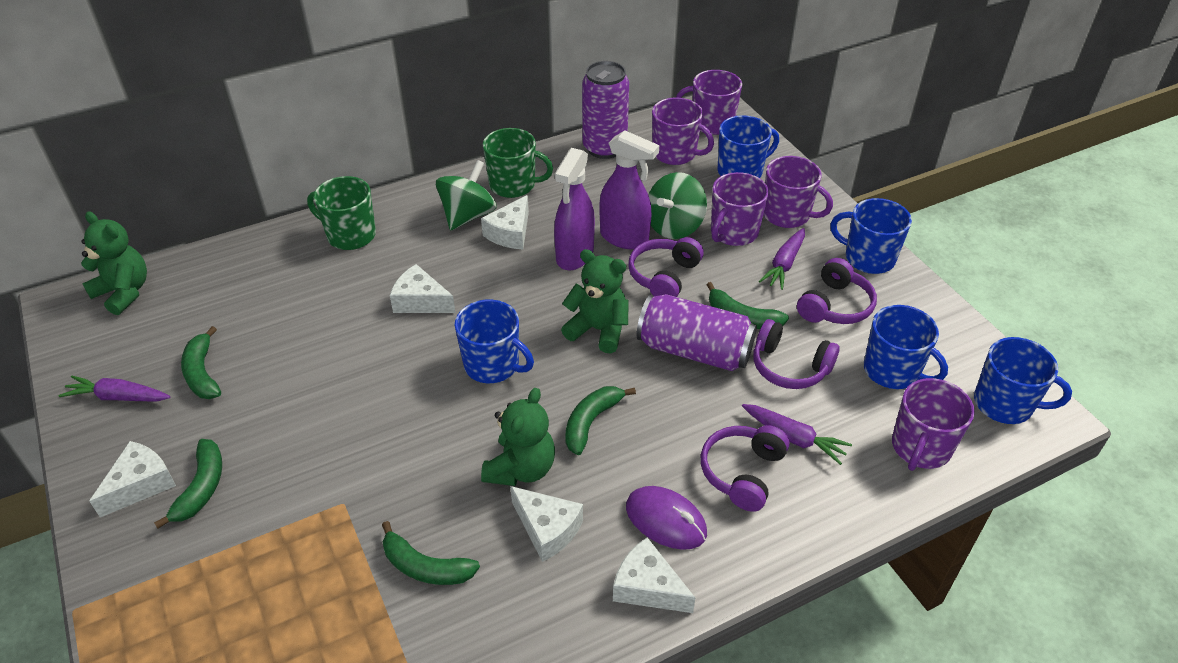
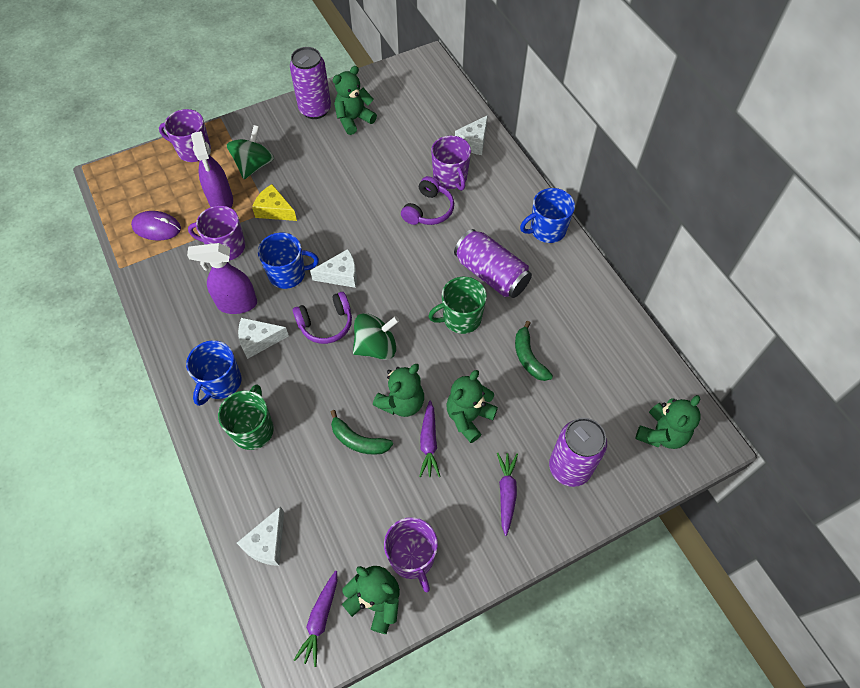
blue mug: [454,300,534,383] [717,115,779,178] [830,198,912,274] [864,305,948,389] [974,337,1072,424] = 5 -> [186,340,241,406] [258,233,319,289] [520,188,575,243] = 3
green banana: [154,439,222,529] [181,326,221,399] [382,521,480,585] [565,386,636,455] [706,282,789,329] = 5 -> [331,410,393,455] [515,321,553,381] = 2
green teddy bear: [81,212,147,315] [481,388,555,486] [561,249,628,353] = 3 -> [333,66,377,135] [342,566,400,634] [373,364,424,417] [446,370,498,443] [635,395,701,449] = 5
purple can: [582,61,629,159] [637,294,757,371] = 2 -> [290,47,331,119] [454,229,532,298] [549,418,607,487] = 3
purple headphones: [628,237,704,297] [701,425,790,512] [753,319,840,389] [797,258,877,324] = 4 -> [293,292,352,344] [401,176,454,225] = 2
purple mug: [652,98,714,165] [676,70,742,135] [711,172,769,246] [764,156,833,228] [892,378,975,471] = 5 -> [159,109,211,162] [188,206,245,261] [384,517,438,592] [431,136,471,191] = 4
white cheese: [89,441,176,517] [390,264,455,313] [481,195,529,249] [510,486,583,562] [613,538,695,613] = 5 -> [237,506,284,566] [238,317,289,359] [310,249,357,288] [455,115,488,155] = 4
yellow cheese: none = 0 -> [252,184,297,221] = 1

